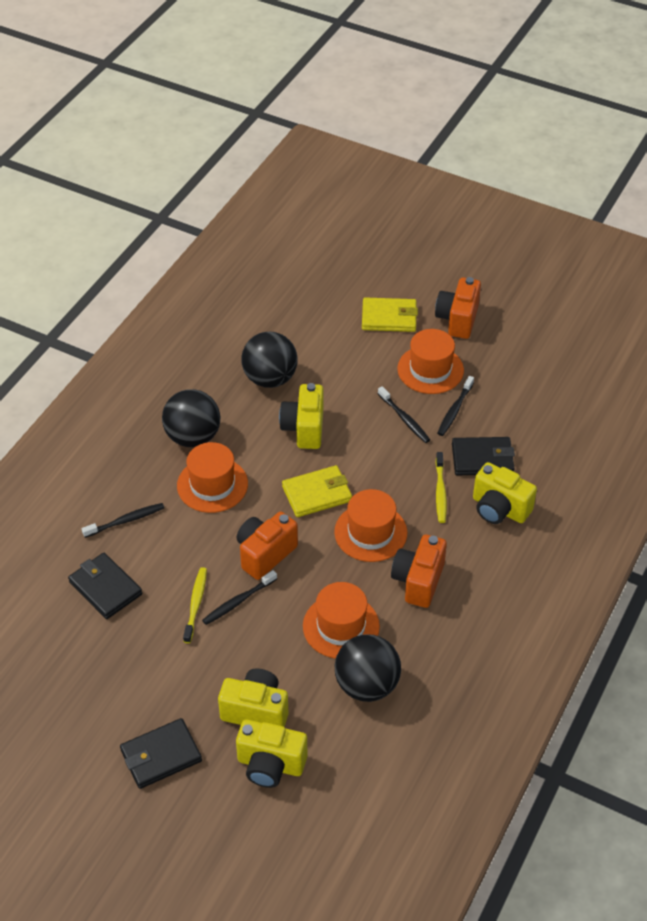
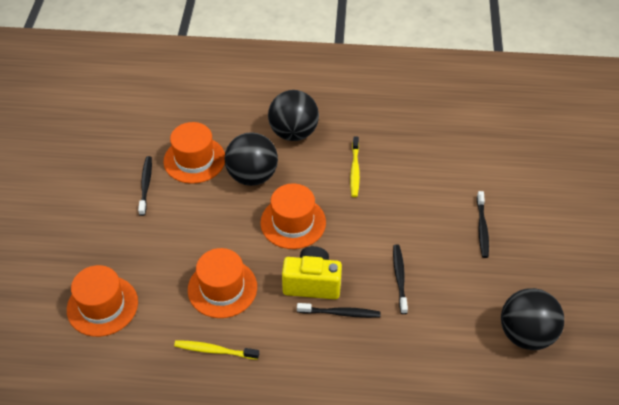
black wallet: [68,553,142,619] [120,718,202,789] [452,437,515,475] = 3 -> none = 0
orange camera: [237,512,298,580] [391,534,447,608] [435,277,481,339] = 3 -> none = 0
yellow camera: [218,669,288,727] [236,719,307,788] [279,383,323,449] [473,462,537,524] = 4 -> [282,246,342,299] = 1
yellow wallet: [282,465,352,517] [362,297,418,332] = 2 -> none = 0

